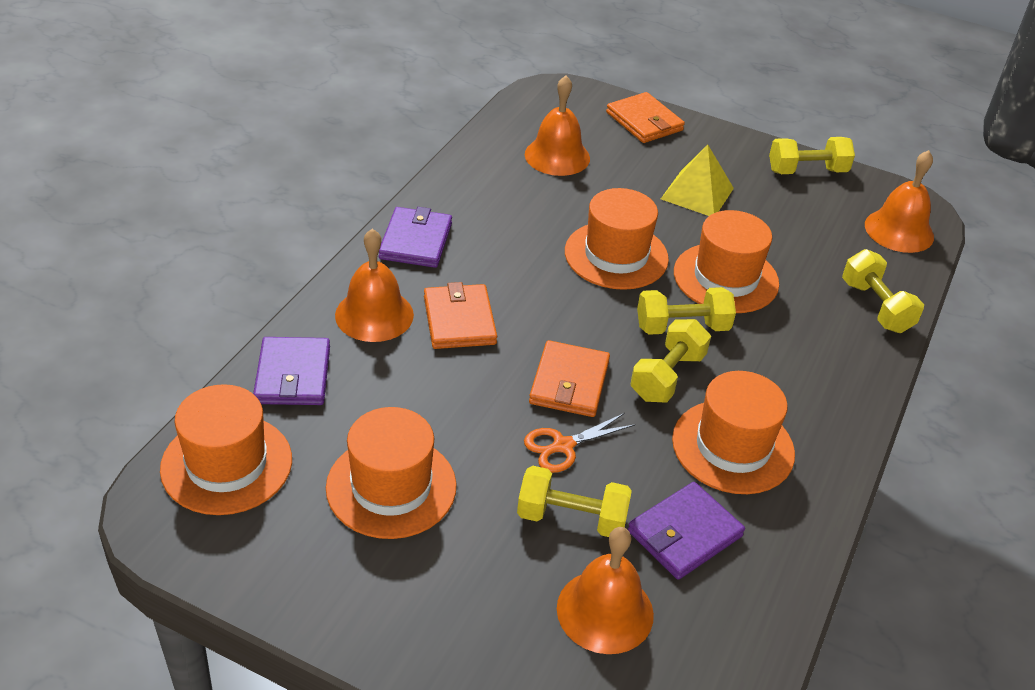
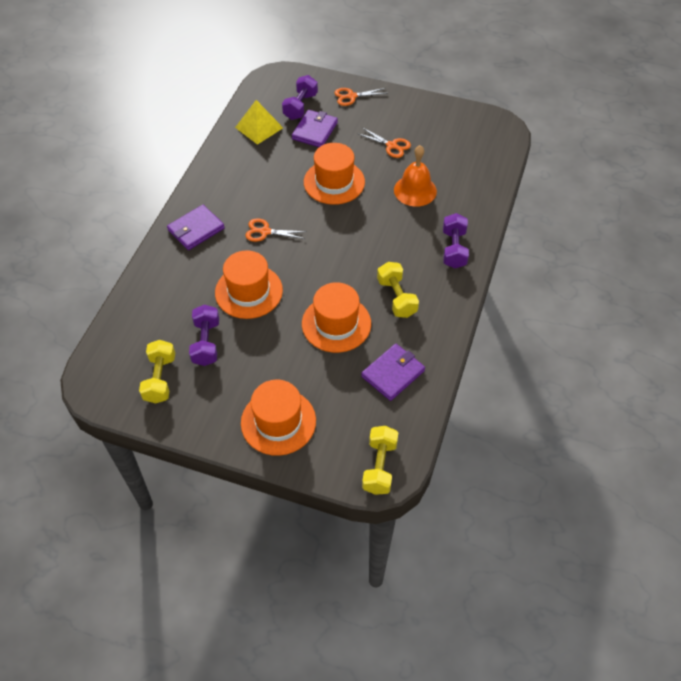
orange bell: [335,229,414,342] [525,76,590,176] [557,527,654,654] [865,150,934,253] = 4 -> [394,145,437,207] = 1
orange hat: [160,384,292,515] [326,407,457,539] [565,188,669,290] [672,371,795,494] [674,210,779,313] = 5 -> [215,250,283,319] [241,380,316,456] [302,282,371,353] [304,143,365,205] = 4
orange scissors: [524,413,635,473] = 1 -> [245,218,307,242] [334,88,387,106] [357,128,411,158] = 3
orange wallet: [424,282,497,349] [529,340,610,417] [606,92,685,143] = 3 -> none = 0
purple dumbbell: none = 0 -> [189,304,219,366] [282,75,318,120] [443,213,469,268] = 3
yellow dumbbell: [517,466,632,537] [631,319,711,402] [637,287,736,335] [769,137,855,174] [842,249,924,333] = 5 -> [139,340,175,403] [362,426,398,495] [377,262,419,318] = 3

